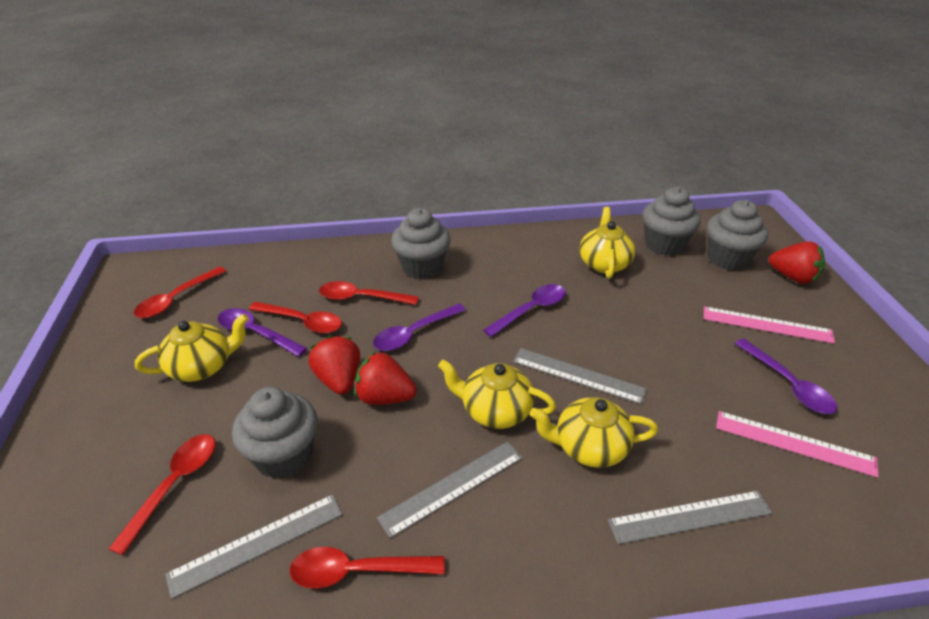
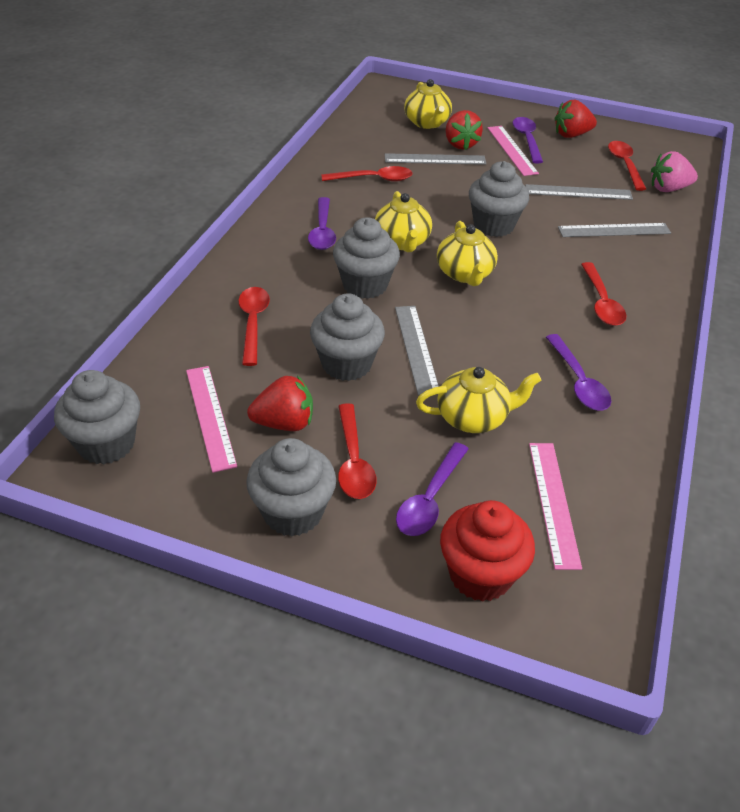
grey cupcake: [232,387,318,479] [391,208,451,279] [642,187,701,256] [707,200,768,270] = 4 -> [54,370,140,464] [246,438,336,536] [310,293,385,381] [333,217,400,299] [469,161,529,237] = 5
pink ruler: [704,306,835,344] [716,411,879,477] = 2 -> [186,366,237,473] [487,126,539,176] [529,443,582,570] = 3
pink strawberry: none = 0 -> [651,151,698,192] = 1
red cupcake: none = 0 -> [440,500,535,602] = 1

